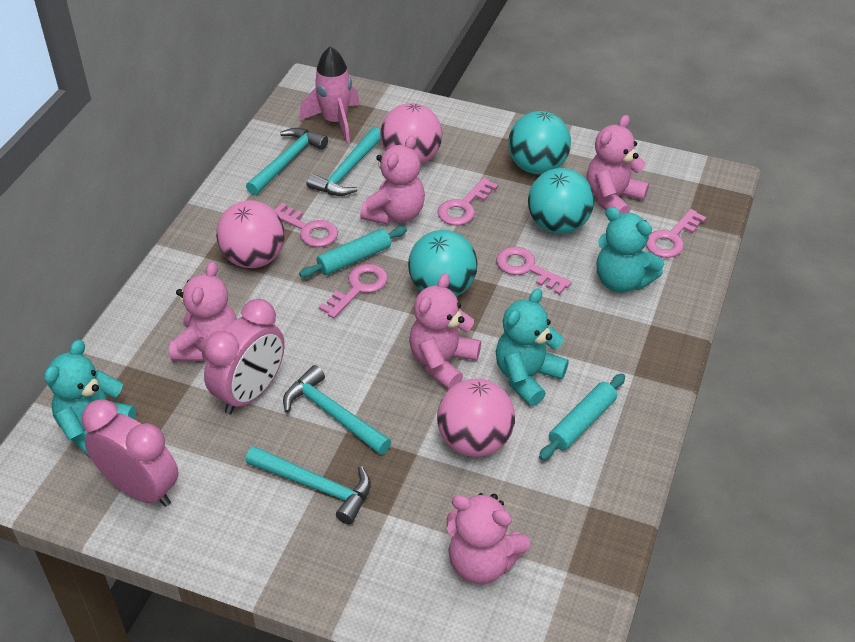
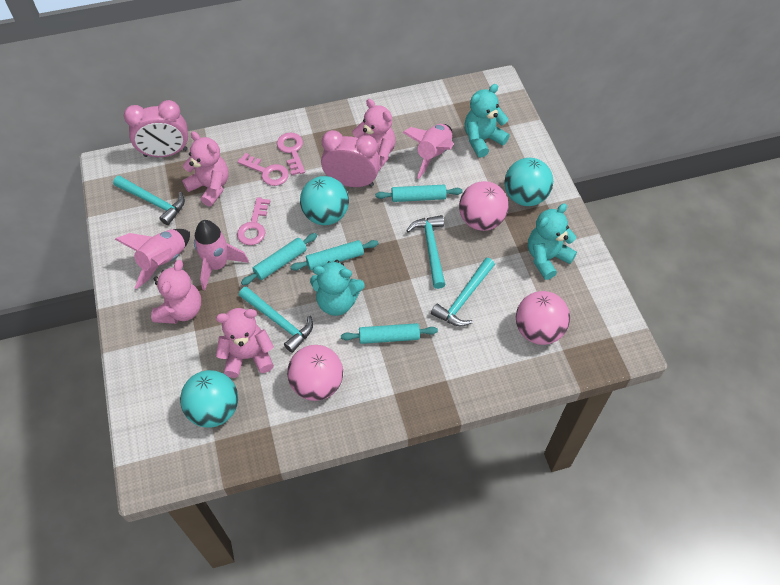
pink key: [273,203,338,247] [319,264,388,318] [437,178,498,225] [496,247,571,295] [646,209,707,258] = 5 -> [237,153,289,186] [237,197,270,245] [277,132,305,175] = 3
pink rocket: [299,46,360,144] = 1 -> [115,229,190,289] [194,220,249,290] [402,124,454,179] = 3
pink teddy bear: [170,262,237,361] [360,135,425,225] [409,273,481,389] [447,493,531,584] [587,115,649,214] = 5 -> [151,260,201,324] [182,131,229,207] [216,308,274,378] [352,99,395,172] = 4
turquoise rolling pin: [299,226,407,278] [539,374,625,460] = 2 -> [241,233,317,285] [290,240,379,271] [341,323,438,344] [375,185,462,202] = 4

